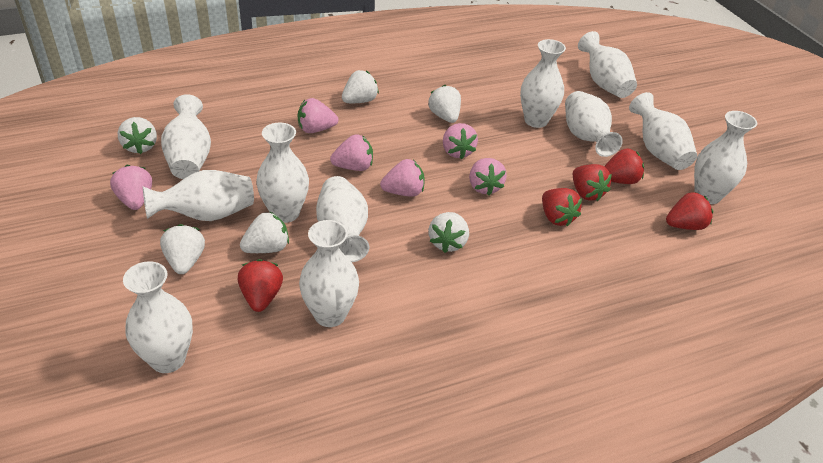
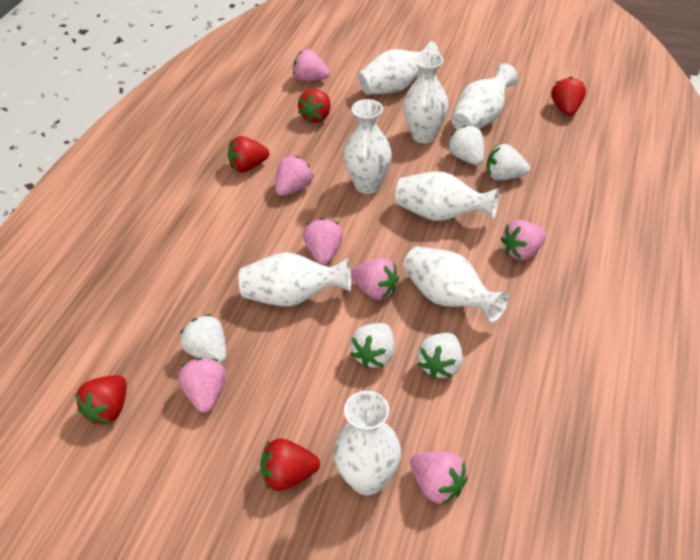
pink strawberry: [110,165,152,210] [298,98,338,133] [330,134,373,171] [380,159,425,197] [443,123,478,159] [469,158,507,196] = 6 -> [178,358,226,413] [275,156,314,196] [293,49,330,81] [303,218,343,265] [351,258,399,300] [410,452,468,505] [501,220,546,260] = 7
white strawberry: [118,117,157,154] [160,224,205,274] [240,211,289,253] [342,70,379,103] [428,85,461,123] [428,212,469,253] = 6 -> [180,314,226,364] [350,323,394,368] [417,333,463,379] [448,125,484,165] [487,144,530,180] = 5
white vase: [123,261,193,373] [143,170,254,221] [161,94,211,179] [256,123,309,223] [299,220,359,327] [316,176,369,262] [520,39,566,128] [565,91,623,157] [578,31,637,98] [629,92,697,170] [694,111,757,204] = 11 -> [239,252,351,307] [333,391,401,495] [343,99,392,194] [358,41,441,95] [395,172,499,221] [403,52,449,143] [403,246,509,323] [452,63,519,130] = 8

